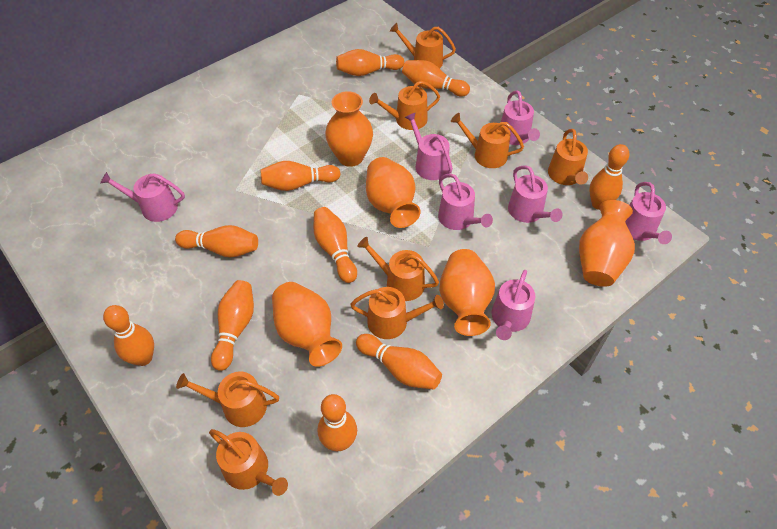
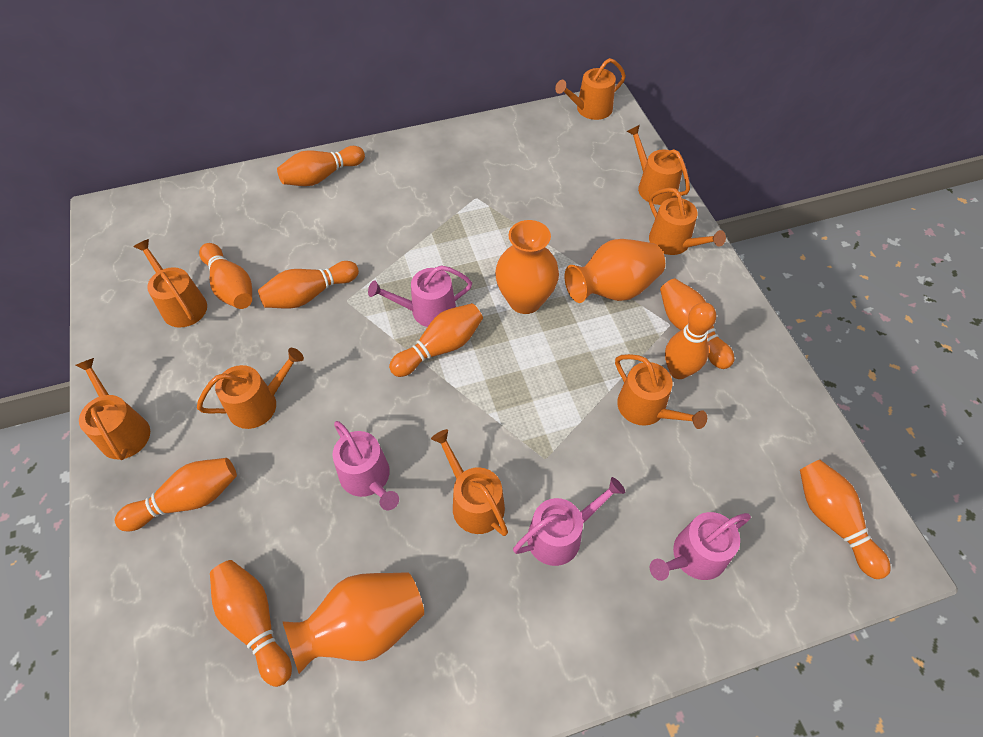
orange bowling pin: [103,305,154,366] [175,225,258,257] [211,280,254,371] [261,161,341,191] [314,207,357,283] [318,394,357,451] [336,49,404,76] [356,334,442,389] [402,60,470,97] [589,144,629,210] = 10 -> [115,458,237,531] [199,243,252,309] [210,560,292,687] [258,261,359,308] [277,146,365,186] [389,303,483,377] [660,278,734,369] [665,302,716,379] [800,460,891,579] = 9
orange vase: [272,282,342,367] [325,91,373,167] [366,157,421,228] [439,249,495,336] [579,200,635,287] = 5 -> [282,572,424,674] [495,220,559,314] [565,239,665,303] = 3
pink watering can: [100,172,185,222] [405,112,453,180] [438,174,493,230] [492,270,535,340] [501,90,540,145] [508,166,562,223] [625,182,672,244] = 7 -> [332,421,399,510] [368,265,472,327] [513,477,625,566] [650,512,751,581] = 4

